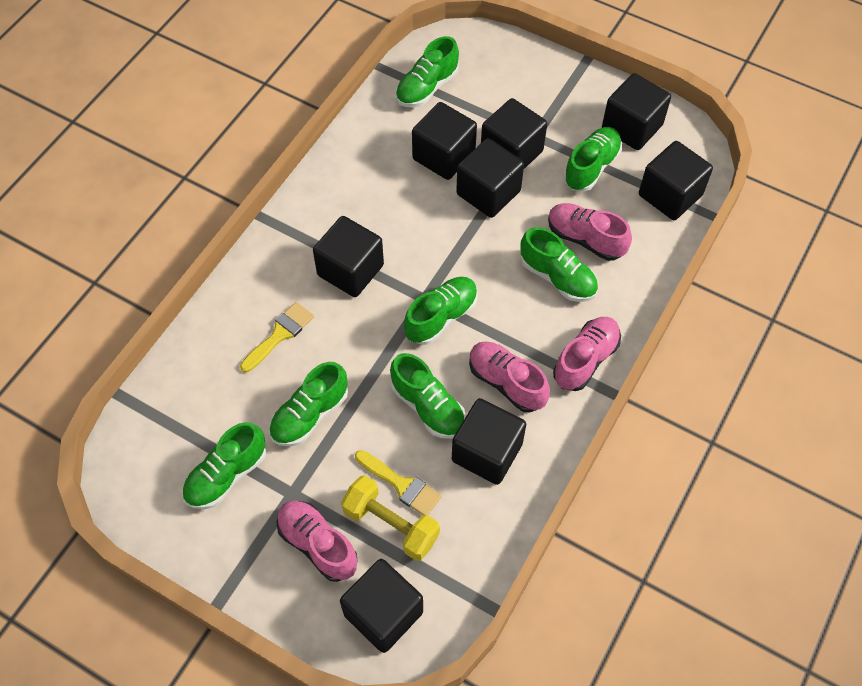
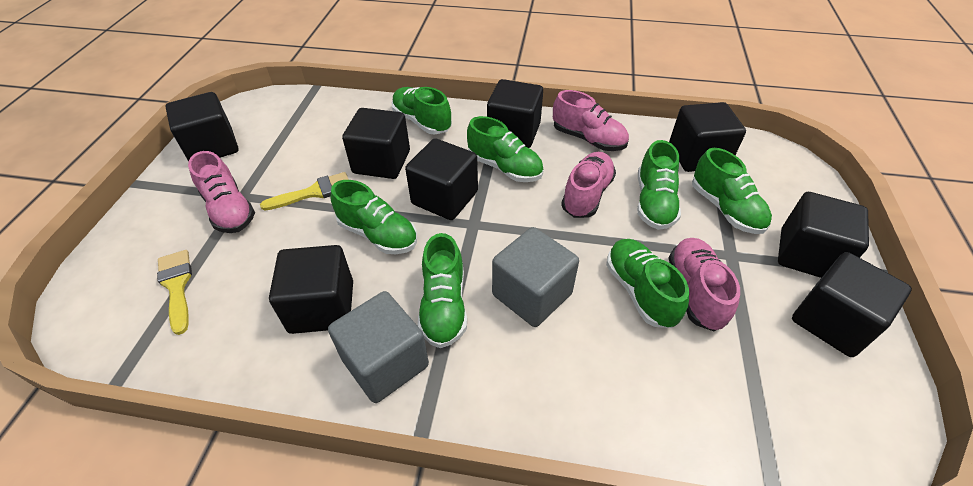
grey cube: none = 0 -> [328,291,429,403] [492,227,579,327] = 2
yellow dumbbell: [341,475,440,561] = 1 -> none = 0

